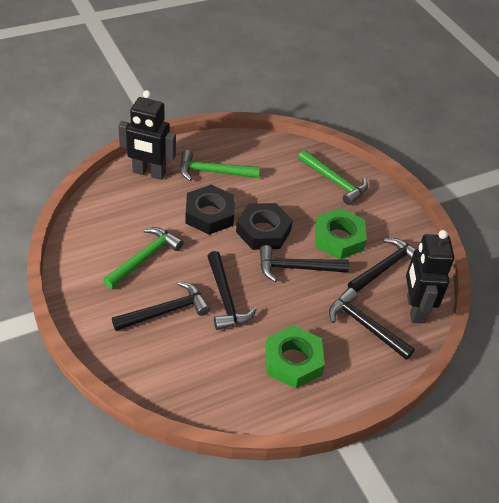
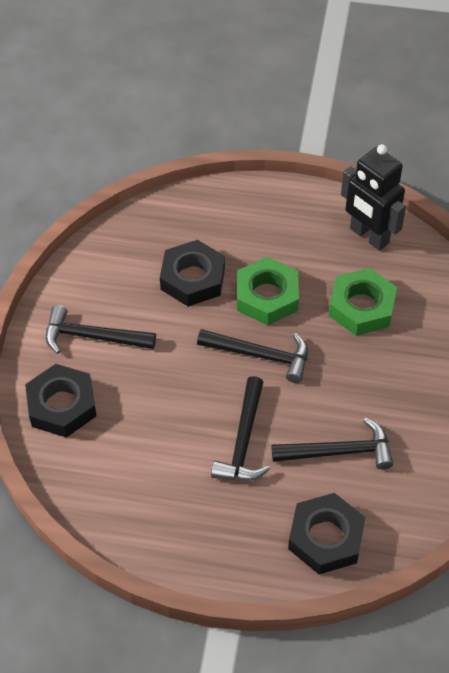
black hammer: [112,282,210,331] [207,251,257,330] [260,245,349,282] [329,288,415,360] [348,238,416,292] = 5 -> [46,305,156,354] [197,329,308,383] [211,376,270,481] [272,418,393,470] = 4
black nut: [185,185,235,235] [236,203,293,250] = 2 -> [25,364,97,438] [160,240,225,307] [288,493,365,574] = 3
black robot: [118,90,176,180] [406,230,455,323] = 2 -> [341,144,406,251] = 1
green hammer: [103,227,184,289] [180,150,260,181] [298,150,368,205] = 3 -> none = 0

